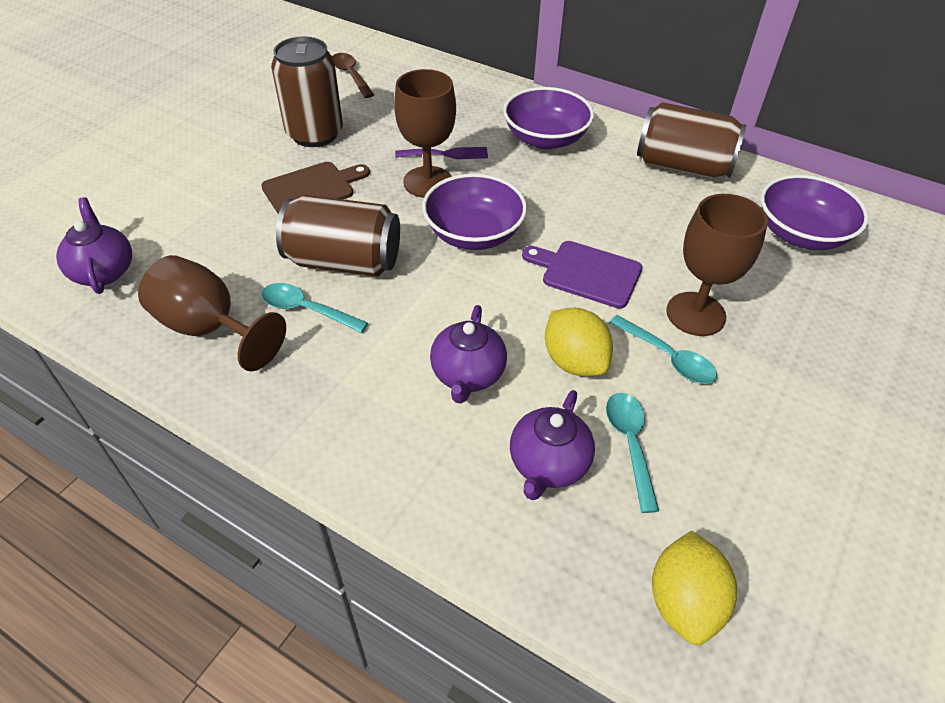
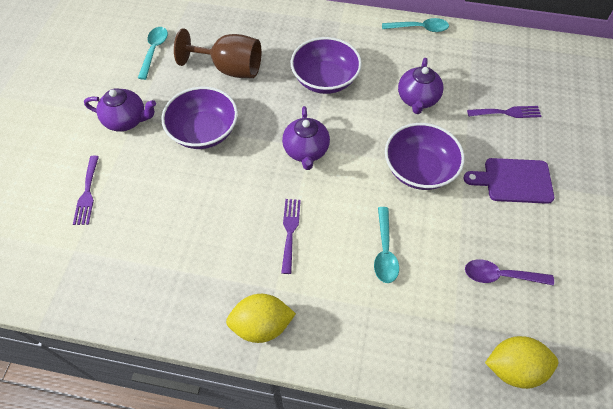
brown can: [271,36,343,147] [276,195,400,277] [637,102,746,179] = 3 -> none = 0
brown cutting board: [261,162,370,215] = 1 -> none = 0
brown goblet: [138,255,286,371] [394,69,456,198] [666,194,768,336] = 3 -> [174,28,261,78] = 1
brown spoon: [332,53,374,98] = 1 -> none = 0
purple fork: [395,147,488,159] = 1 -> [73,156,99,225] [281,199,301,274] [467,106,542,118] = 3
purple spoon: none = 0 -> [465,259,554,286] = 1

